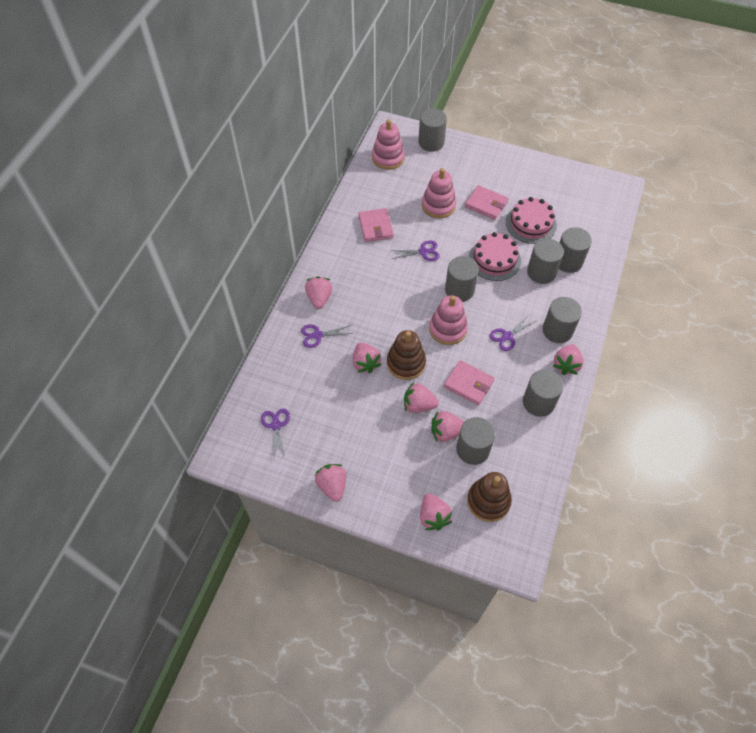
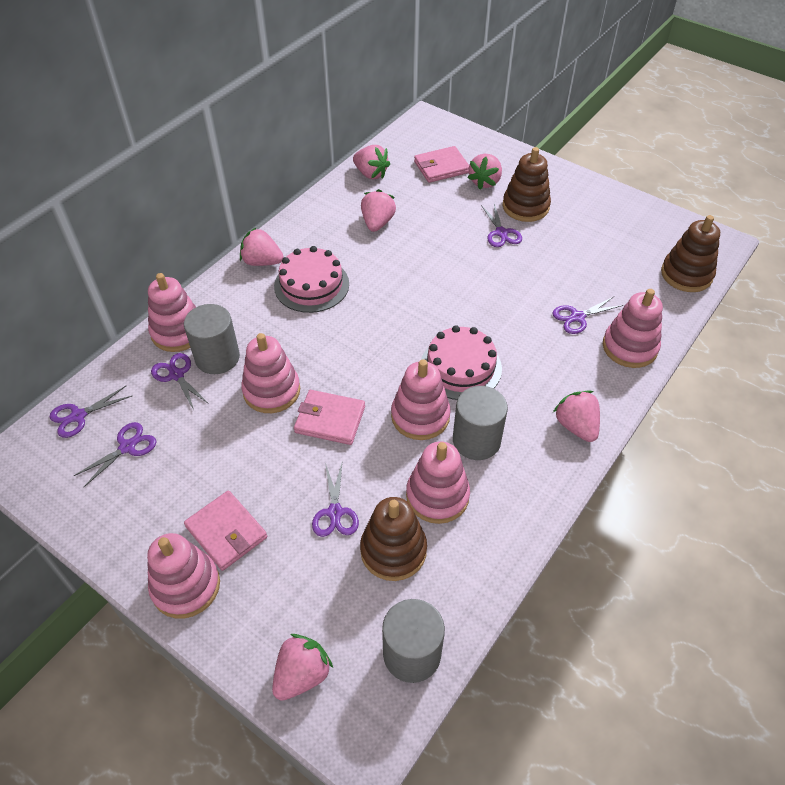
brown stacking toy: [387,330,426,380] [467,472,512,522] = 2 -> [360,497,427,581] [503,147,551,222] [661,215,720,292] = 3
grey cylinder: [418,108,447,152] [445,256,479,302] [456,417,495,465] [523,369,564,417] [527,238,564,284] [543,297,582,343] [559,227,592,273] = 7 -> [184,304,240,374] [382,599,445,683] [453,386,508,460] = 3
pink stacking toy: [372,119,405,170] [422,168,456,218] [429,296,468,345] = 3 -> [147,533,220,618] [148,273,196,352] [241,333,300,413] [391,359,451,440] [406,441,470,524] [603,289,663,368] = 6
pink strawberry: [305,277,332,309] [315,464,346,502] [353,343,382,374] [404,382,439,413] [420,493,452,530] [431,411,464,442] [553,344,584,375] = 7 -> [240,228,284,266] [272,634,333,701] [353,145,390,179] [361,189,396,232] [467,153,502,189] [553,391,600,442] = 6
purple scissors: [261,409,290,458] [301,324,354,348] [390,240,440,261] [490,316,536,351] = 4 -> [50,386,132,438] [74,422,157,487] [151,353,209,410] [312,460,359,537] [481,204,522,247] [552,297,623,334] = 6

